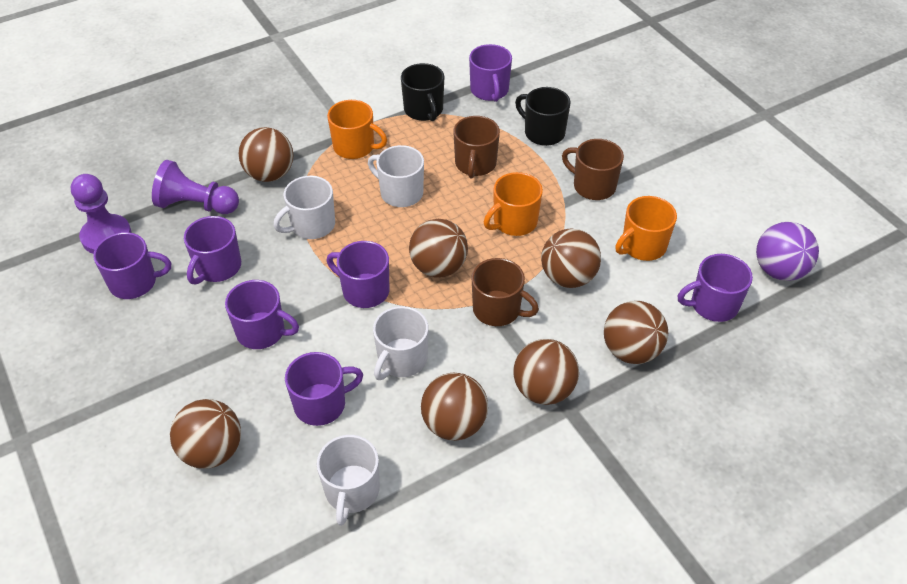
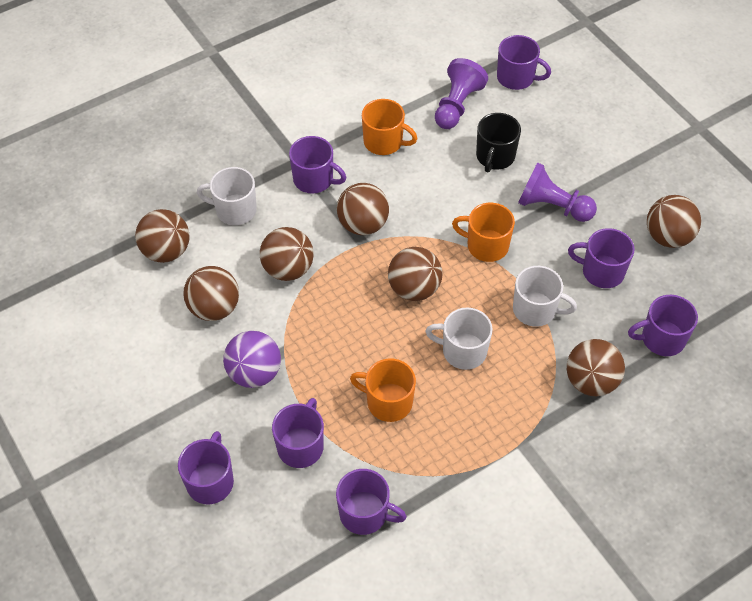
black mug: [401,63,444,121] [515,87,571,146] = 2 -> [476,113,521,172] = 1
brown mug: [453,116,500,179] [472,258,539,326] [562,139,624,200] = 3 -> none = 0
white mug: [273,176,335,239] [317,435,380,526] [368,145,424,207] [373,306,428,380] = 4 -> [197,167,257,225] [425,307,493,370] [513,266,577,327] = 3

